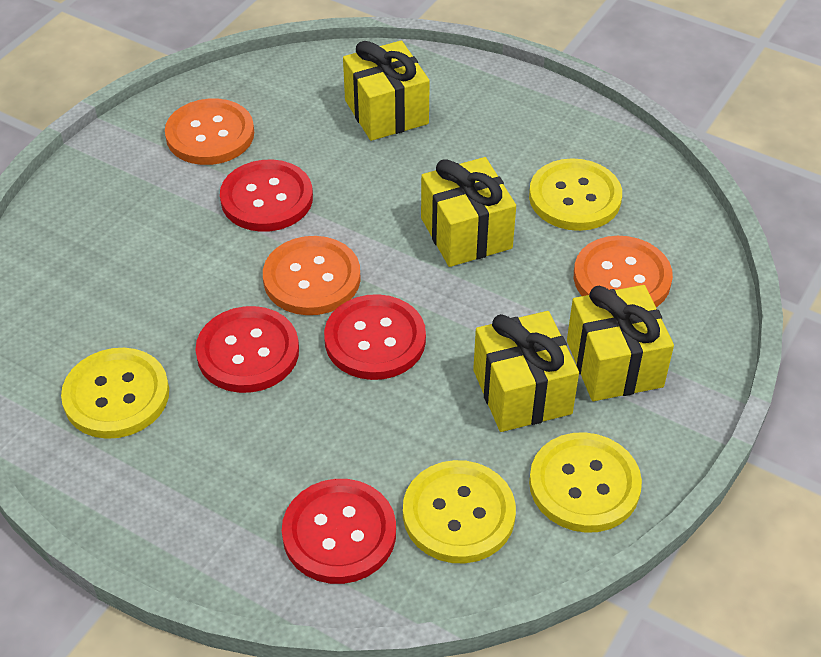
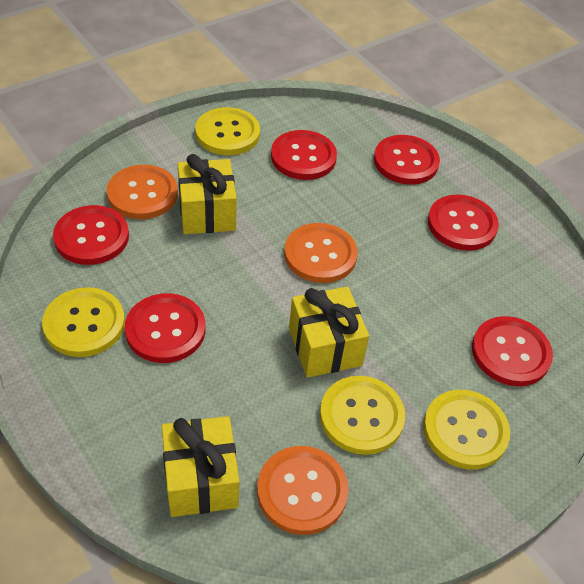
red button: [196,306,299,393] [220,159,313,232] [282,479,396,584] [324,294,426,380] = 4 -> [53,205,129,265] [125,293,205,363] [271,130,337,180] [374,135,440,185] [428,195,499,251] [472,316,553,386] = 6
yellow gift: [343,41,430,141] [421,157,516,267] [473,311,579,432] [567,285,674,401] = 4 -> [162,416,239,517] [177,154,237,234] [289,287,369,378] = 3

